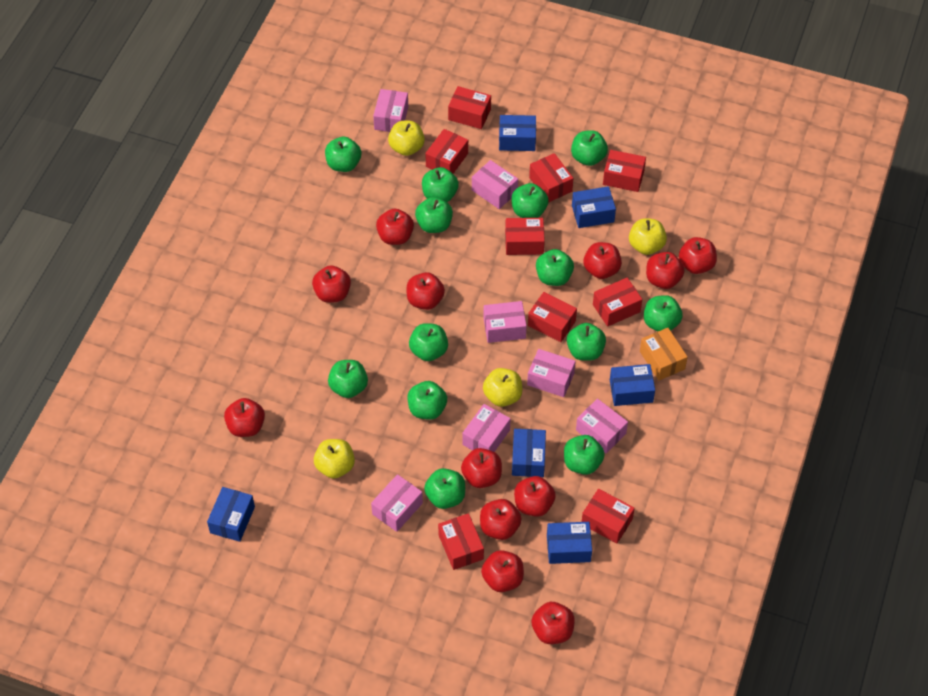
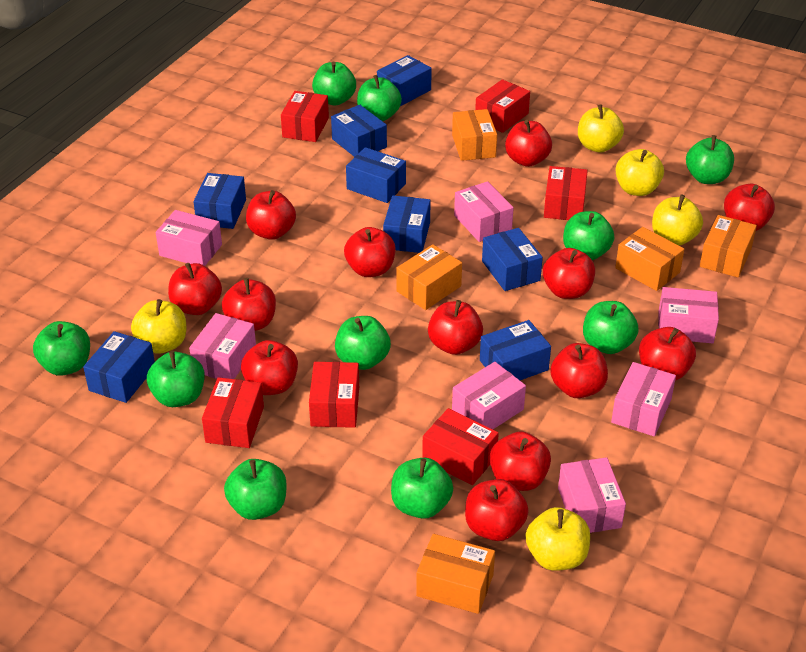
blue box: [207,487,255,542] [499,115,536,151] [512,429,546,477] [547,522,592,564] [572,186,616,228] [610,364,655,406] = 6 -> [83,331,155,403] [193,173,246,229] [331,105,387,157] [346,147,406,203] [377,55,432,106] [383,195,431,253] [480,320,551,380] [482,228,543,291] = 8
green apple: [325,137,361,172] [328,360,368,398] [407,381,447,420] [409,323,448,361] [415,197,453,233] [422,167,459,202] [424,468,465,509] [511,183,549,218] [536,249,574,286] [564,435,605,475] [567,323,606,361] [571,130,608,166] [644,295,683,332] = 13 -> [33,321,90,376] [147,351,205,407] [224,459,286,520] [312,62,356,105] [335,316,391,370] [357,75,402,121] [391,458,453,519] [563,211,614,260] [583,301,638,354] [686,135,734,184] = 10
orange box: [640,328,688,380] = 1 -> [396,244,462,310] [416,534,495,614] [452,109,497,161] [615,227,684,291] [700,215,757,278] = 5
red apple: [224,398,265,437] [312,265,351,303] [376,209,414,245] [406,272,445,310] [461,448,502,488] [480,499,522,540] [481,550,524,592] [514,476,556,517] [531,602,575,644] [583,242,622,279] [646,252,685,289] [679,237,717,274] = 12 -> [168,263,222,315] [222,278,276,331] [241,340,298,395] [246,190,296,240] [344,227,395,277] [428,300,483,355] [465,479,529,541] [489,431,551,491] [505,120,552,167] [543,248,595,299] [551,343,608,398] [639,327,696,381] [724,184,775,231] = 13
red box: [425,129,468,174] [438,513,484,570] [448,86,491,129] [505,218,545,255] [528,292,577,342] [529,153,573,203] [582,489,635,543] [593,278,642,327] [603,150,646,192] = 9 -> [202,377,264,448] [281,91,329,142] [309,362,359,428] [422,408,499,485] [475,79,530,133] [544,166,588,220] = 6
yellow apple: [314,439,355,479] [388,121,425,156] [483,368,522,407] [629,218,667,255] = 4 -> [131,299,187,354] [526,507,590,571] [578,104,624,153] [616,149,664,196] [652,195,703,246] = 5

